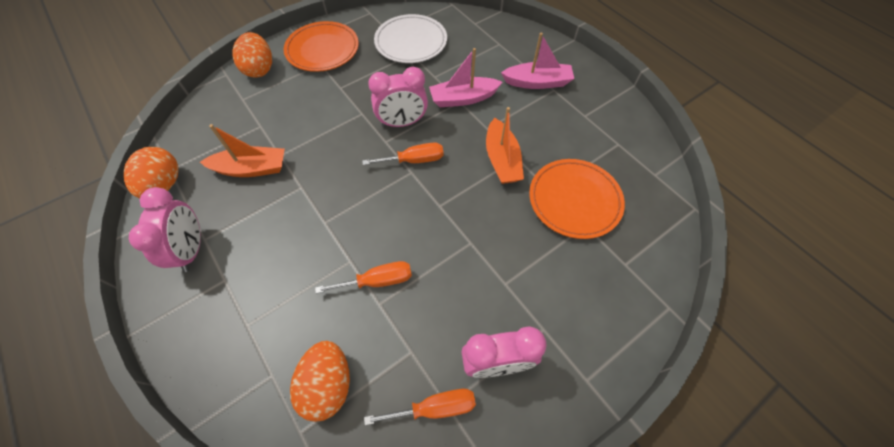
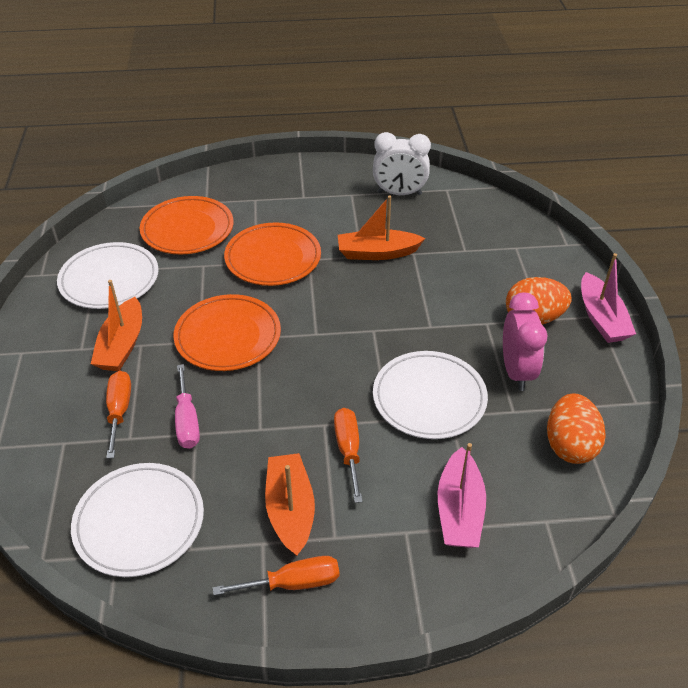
orange boat: [200,124,285,177] [486,107,524,184] = 2 -> [91,280,142,371] [265,453,315,556] [338,196,425,260] = 3
orange egg: [124,147,179,198] [232,32,272,78] [290,341,350,422] = 3 -> [506,277,572,325] [547,394,606,464] = 2
orange plate: [284,21,359,72] [529,159,625,239] = 2 -> [140,196,233,254] [173,294,281,371] [224,223,321,286] = 3
pink clock: [129,187,201,272] [368,67,428,127] [461,326,547,378] = 3 -> [503,292,548,391] = 1
pink screwdriver: none = 0 -> [175,364,200,449] = 1
white clock: none = 0 -> [373,132,431,195] = 1
white plate: [374,14,447,63] = 1 -> [57,242,159,309] [71,463,204,577] [373,351,488,439] = 3

